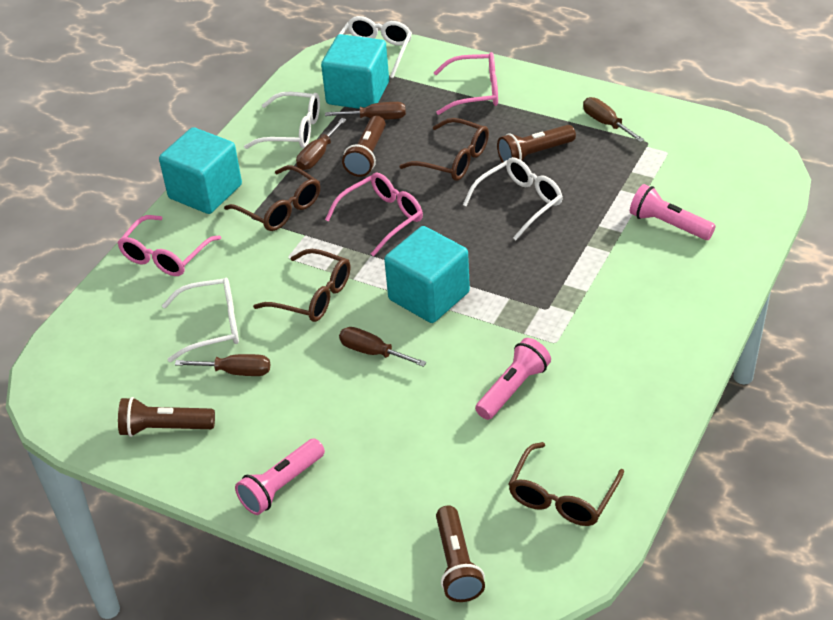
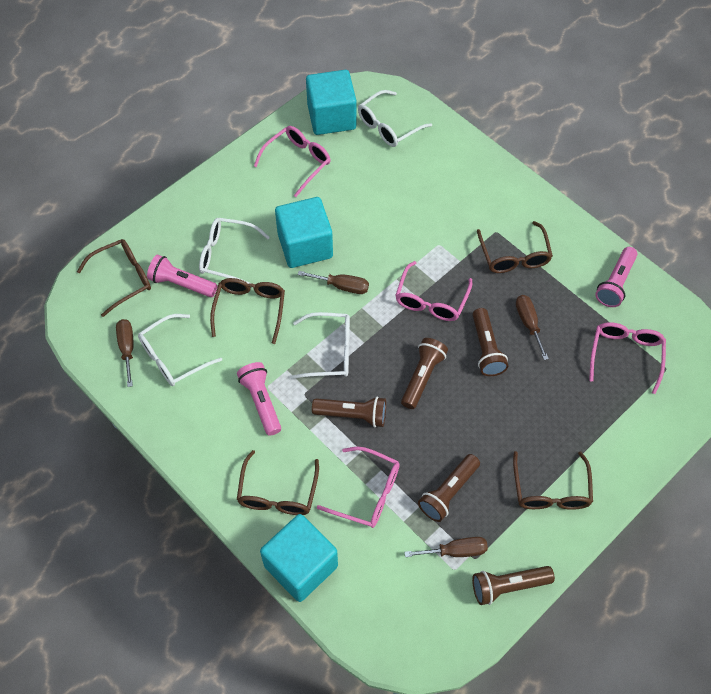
brown flashlight: [118,397,215,437] [342,116,386,177] [436,506,485,602] [497,125,576,163] = 4 -> [312,396,386,427] [401,338,448,409] [418,454,480,522] [472,566,555,605] [473,308,508,376] = 5
brown glasses: [224,165,320,231] [253,249,351,322] [399,118,489,181] [508,442,624,526] = 4 -> [77,239,151,317] [210,278,285,344] [237,450,319,515] [477,221,553,273] [513,451,593,510] = 5
brown screwdriver: [175,354,270,376] [296,118,346,170] [325,102,406,120] [339,327,427,367] [583,97,645,142] = 5 -> [116,319,134,387] [298,271,369,294] [404,537,488,557] [516,295,549,360] = 4
pink glasses: [117,215,221,276] [325,173,423,256] [434,52,498,115] = 3 -> [254,126,331,197] [317,447,400,528] [395,261,472,321] [589,322,666,394] = 4

